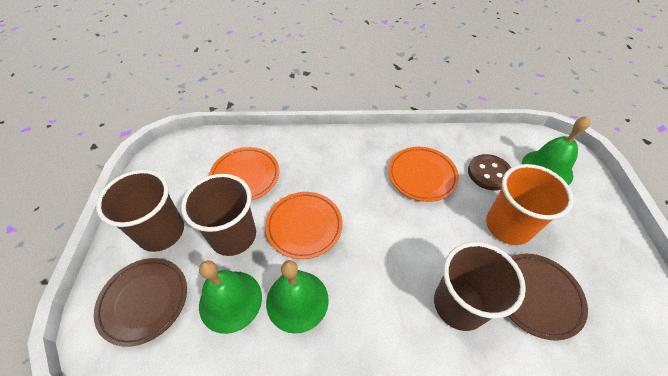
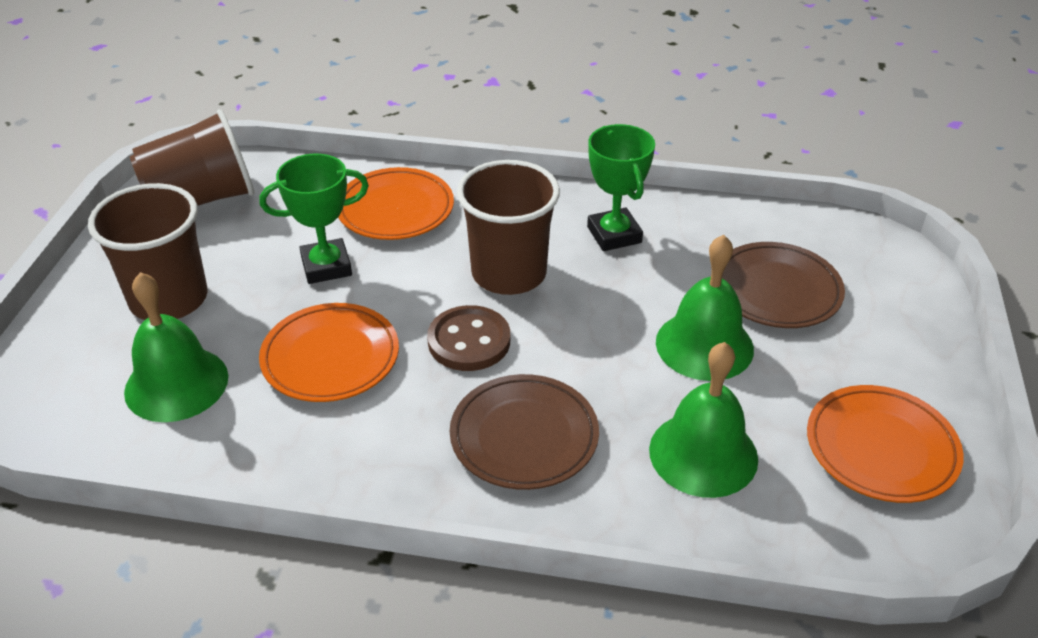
green trophy: none = 0 -> [260,154,369,284] [587,124,655,251] = 2
orange cup: [486,164,573,245] = 1 -> none = 0

